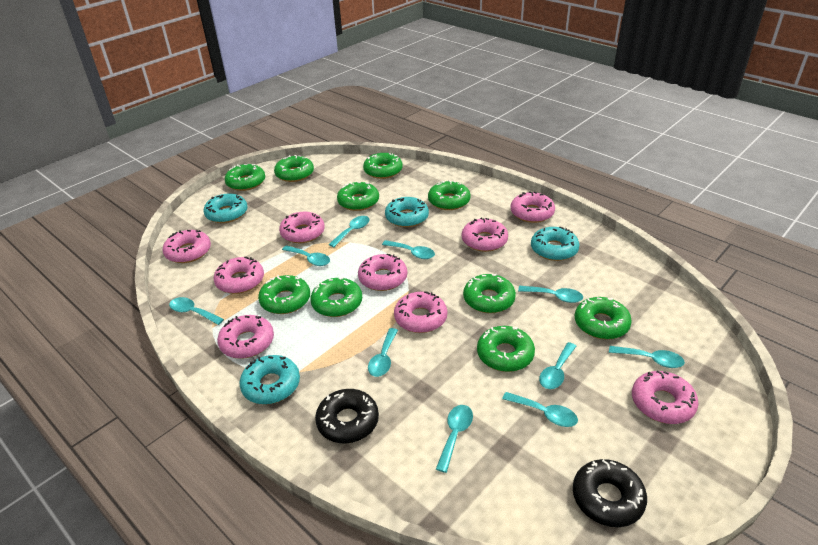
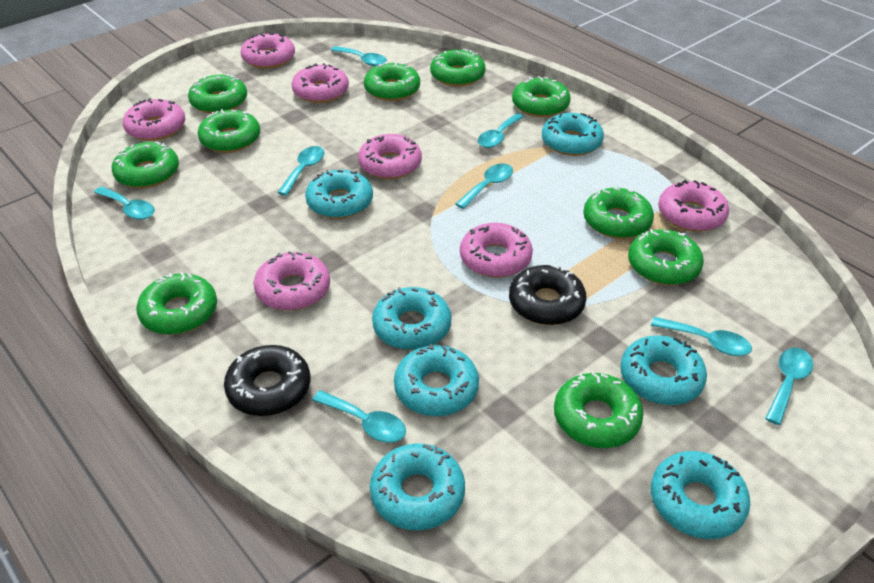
pink donut: [163,230,211,263] [213,257,264,294] [217,315,274,359] [279,212,325,243] [358,254,407,291] [394,291,447,333] [462,218,508,252] [510,191,555,223] [632,370,699,424] = 9 -> [123,98,185,141] [241,32,295,69] [253,251,330,311] [292,63,349,103] [358,134,422,179] [460,223,533,278] [658,180,729,232] = 7
turquoise donut: [204,194,248,223] [239,355,300,404] [385,197,429,227] [531,227,580,261] = 4 -> [305,170,373,219] [370,443,465,530] [372,287,452,350] [394,344,479,416] [542,113,604,156] [620,335,707,405] [651,451,750,539] = 7
turquoise spoon: [169,297,224,325] [282,245,330,266] [328,216,370,247] [368,328,398,377] [382,240,435,259] [436,405,473,473] [502,392,578,427] [518,286,583,303] [539,342,577,389] [609,346,685,368] = 10 -> [94,187,155,220] [277,146,325,196] [312,390,406,443] [331,46,387,66] [456,164,513,209] [478,113,524,148] [651,317,752,356] [765,348,813,425] = 8

